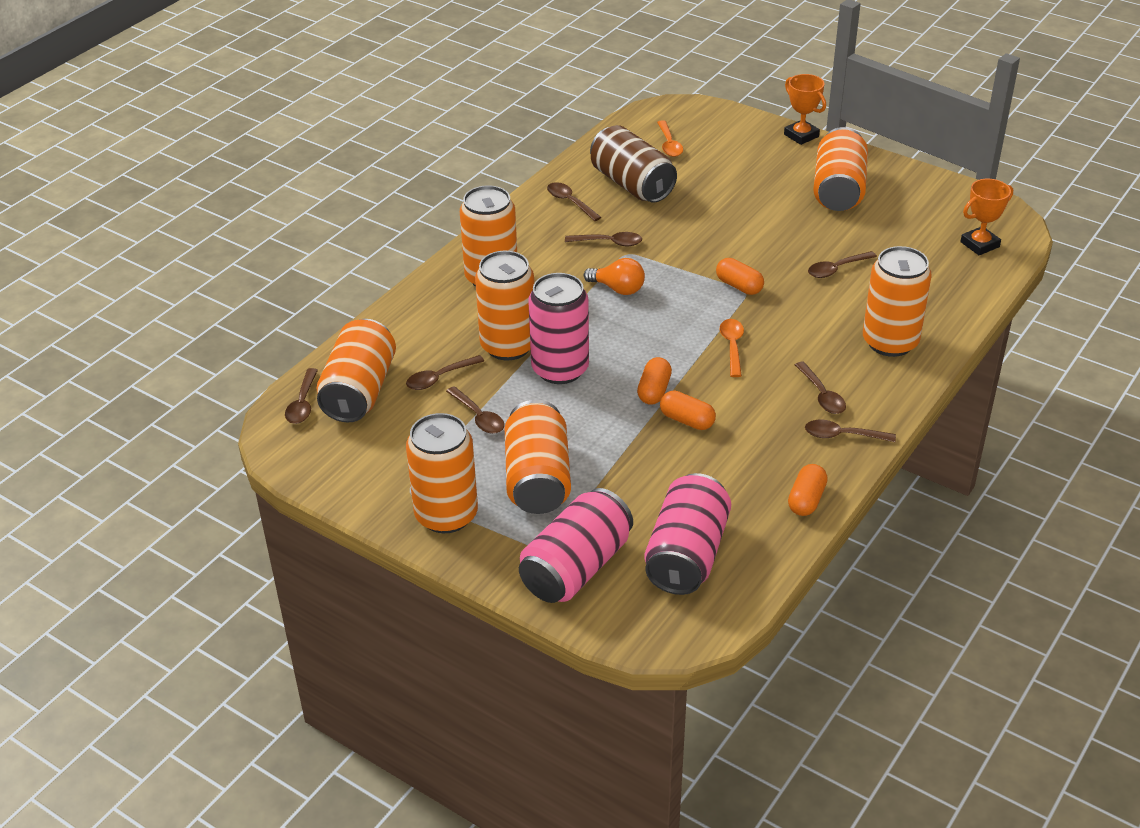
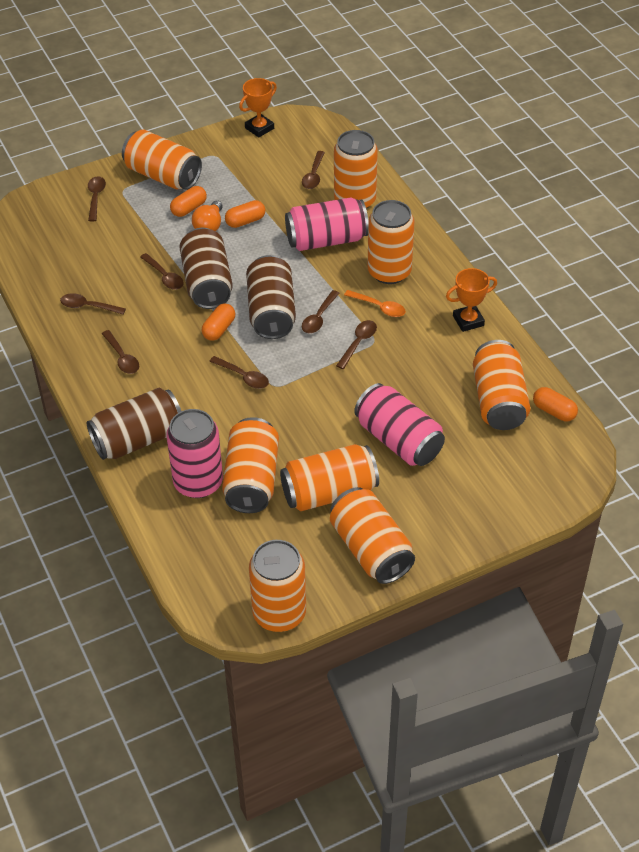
brown can: [590,125,677,203] = 1 -> [87,388,181,460] [179,228,233,309] [246,255,296,339] = 3
orange can: [316,319,396,423] [406,413,478,533] [460,185,517,287] [475,251,534,360] [505,400,571,514] [813,127,868,211] [863,246,932,357] = 7 -> [122,129,202,190] [222,417,279,513] [249,540,306,632] [280,444,379,511] [330,487,415,584] [334,130,378,209] [367,200,415,284] [473,340,531,430] = 8
orange spoon: [657,120,683,157] [720,319,744,377] = 2 -> [344,290,406,317] = 1

